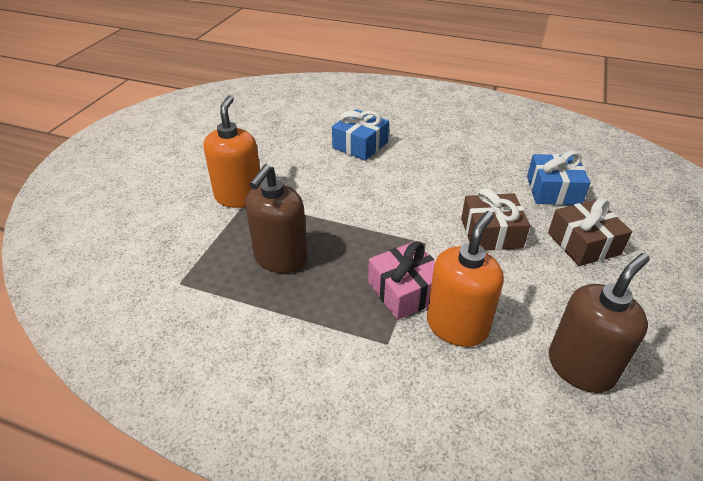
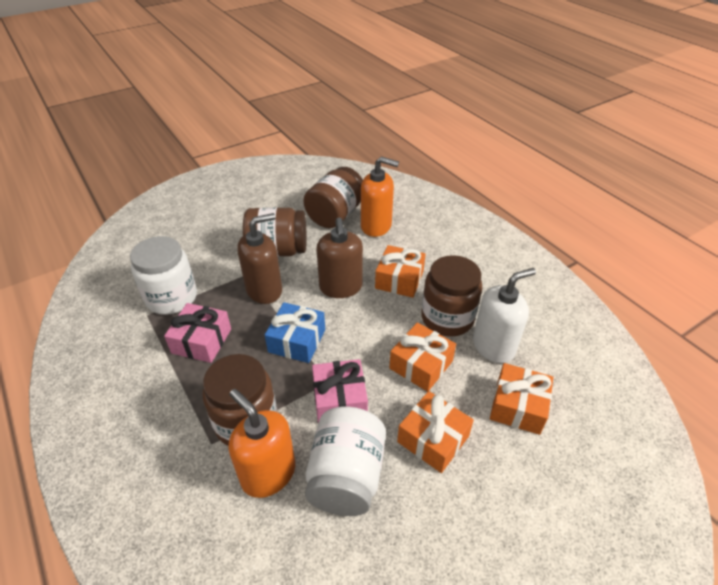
blue gift: [332,109,389,161] [527,151,590,205] = 2 -> [265,302,325,363] = 1
brown gift: [461,188,530,250] [548,198,632,266] = 2 -> none = 0
brown jar: none = 0 -> [203,354,277,446] [243,207,307,257] [303,167,363,228] [421,255,482,337] = 4
orange gift: none = 0 -> [375,245,426,298] [389,322,456,392] [397,391,474,473] [490,363,553,435] = 4
pink gift: [368,241,435,320] = 1 -> [164,303,231,363] [312,359,368,423] = 2
white jar: none = 0 -> [130,236,197,315] [305,406,386,516] = 2
white soap dispenser: none = 0 -> [473,268,536,363] = 1

